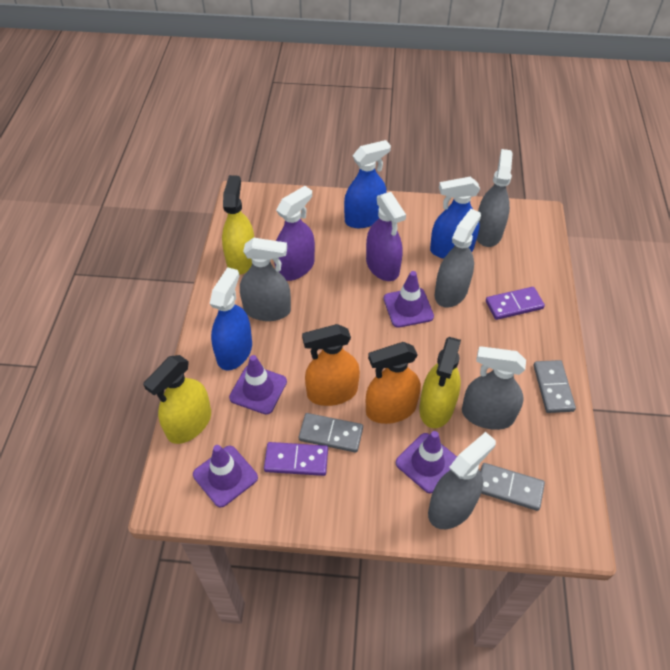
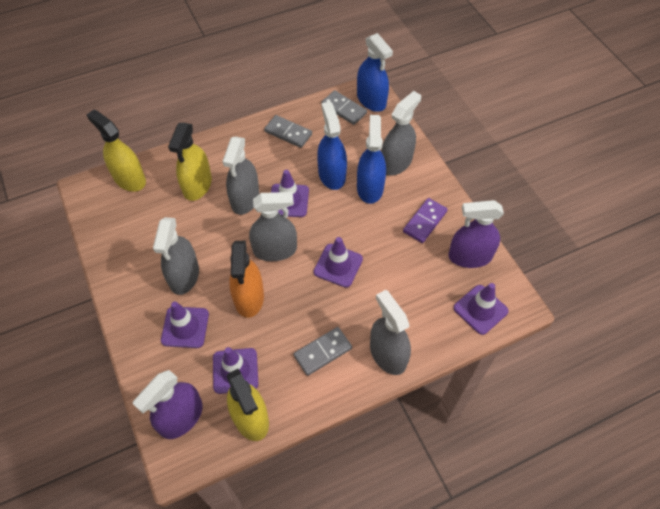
orange spray bottle: [302,324,360,406] [366,342,421,424] = 2 -> [229,241,264,318] = 1
purple domino: [264,442,328,476] [486,287,545,320] = 2 -> [403,198,448,243] = 1
purple traffic cone: [193,445,258,507] [229,355,287,415] [384,271,434,328] [396,431,457,494] = 4 -> [161,301,209,348] [213,347,258,394] [271,170,309,217] [313,237,363,288] [454,283,509,335] = 5

